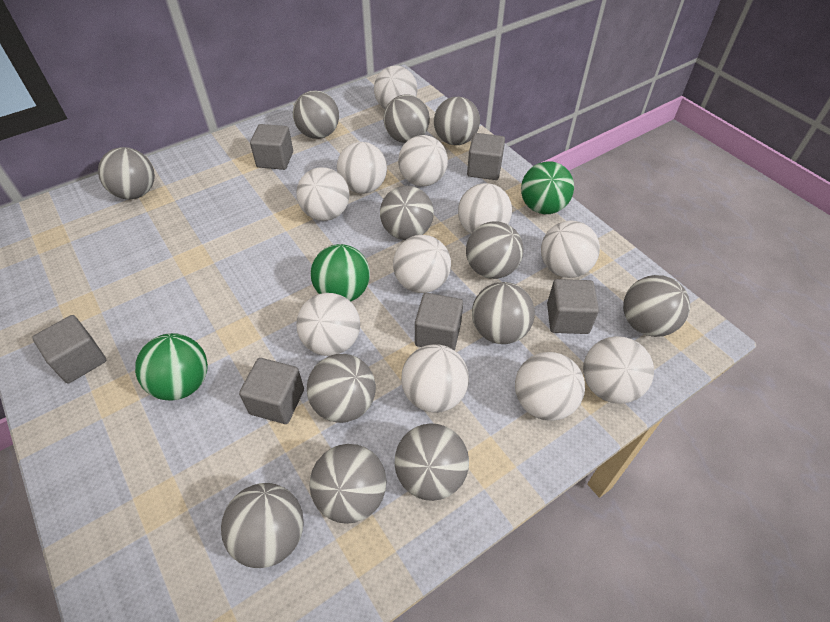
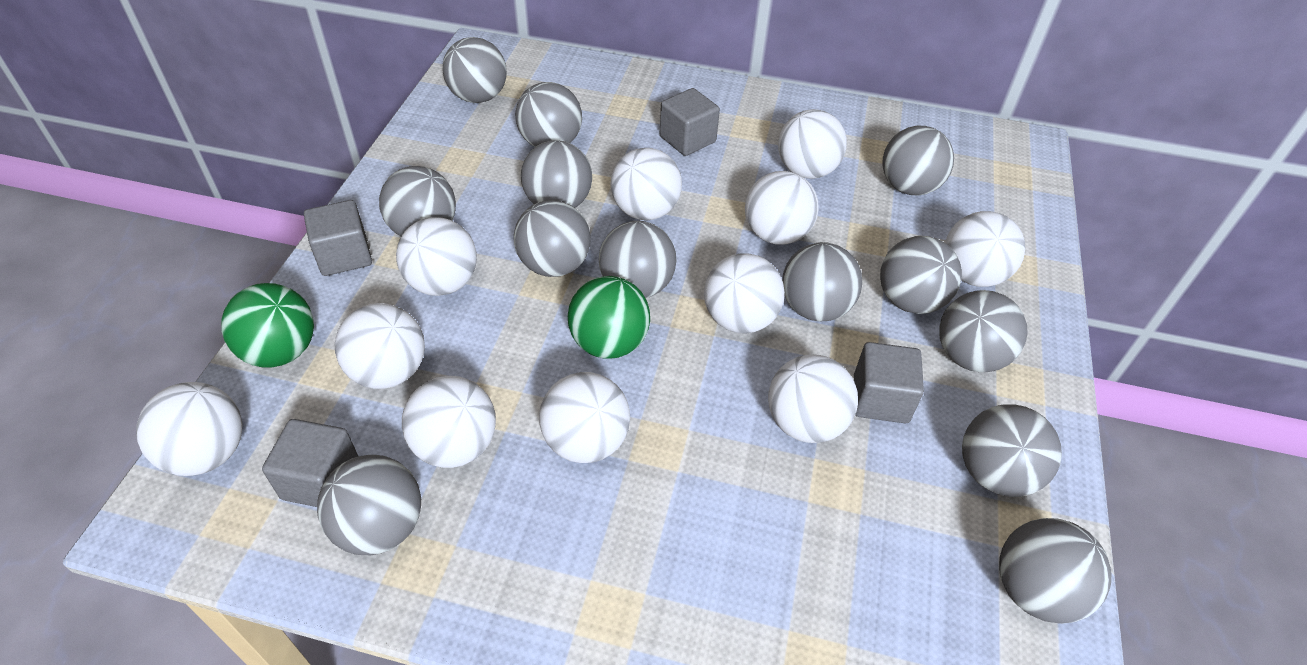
green ball: [135,333,208,400] [311,244,370,302] [521,161,574,214] = 3 -> [221,283,314,368] [568,276,650,359] = 2
grey ball: [98,147,155,199] [221,483,304,568] [293,90,339,139] [307,354,376,423] [310,444,386,524] [380,186,434,240] [384,94,430,143] [395,423,469,501] [434,97,480,145] [466,221,523,279] [472,282,535,344] [623,275,690,337] = 12 -> [317,455,421,555] [379,166,456,236] [442,37,507,103] [514,200,591,277] [515,82,582,147] [521,140,592,208] [599,221,677,298] [782,242,862,321] [880,236,962,314] [882,126,954,196] [939,290,1028,372] [962,404,1062,497] [999,518,1111,624] = 13
grey cube: [32,315,106,383] [239,358,304,424] [250,124,293,170] [415,293,463,351] [467,133,505,180] [547,279,599,334] = 6 -> [262,419,358,507] [304,200,372,276] [660,88,720,156] [854,342,924,424] = 4

